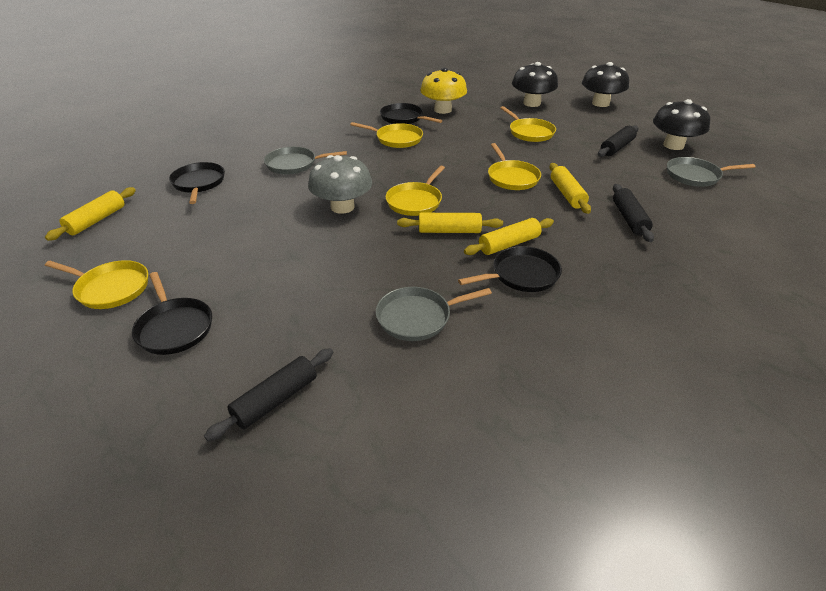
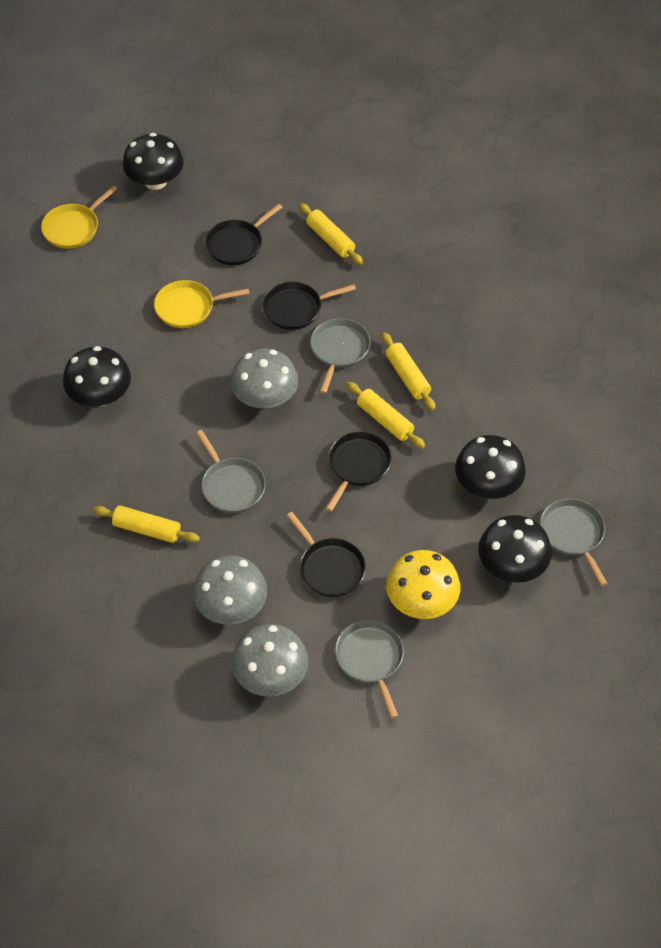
black mushroom: [512,62,558,107] [582,62,629,107] [653,99,710,150] = 3 -> [63,346,131,407] [122,133,184,190] [455,435,526,499] [478,515,552,583] = 4
black rolling pin: [204,348,334,441] [598,125,639,157] [613,184,654,242] = 3 -> none = 0
grey mushroom: [308,155,372,214] = 1 -> [193,555,267,625] [230,348,298,409] [232,624,308,697] = 3
grey pan: [264,147,347,175] [376,287,492,341] [667,157,755,187] = 3 -> [196,430,266,513] [311,318,370,394] [335,620,404,719] [540,498,608,586] = 4
yellow pan: [45,260,148,309] [350,122,423,148] [385,165,445,216] [488,143,541,190] [501,106,556,142] = 5 -> [41,186,117,249] [154,280,250,328] = 2

